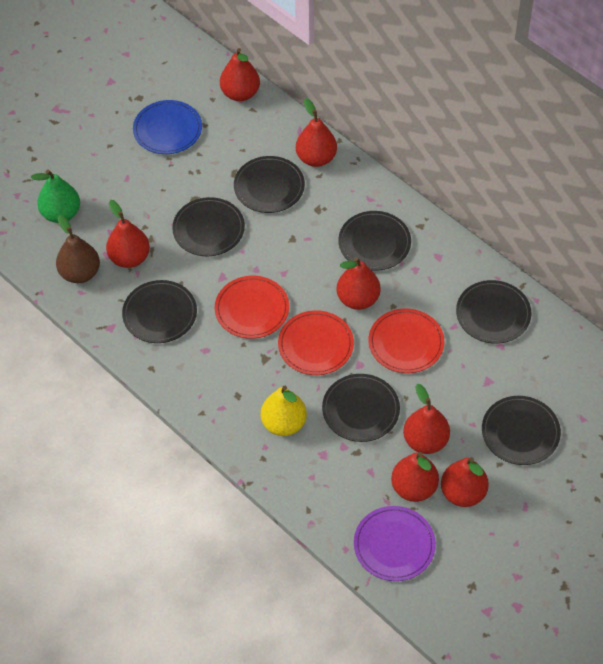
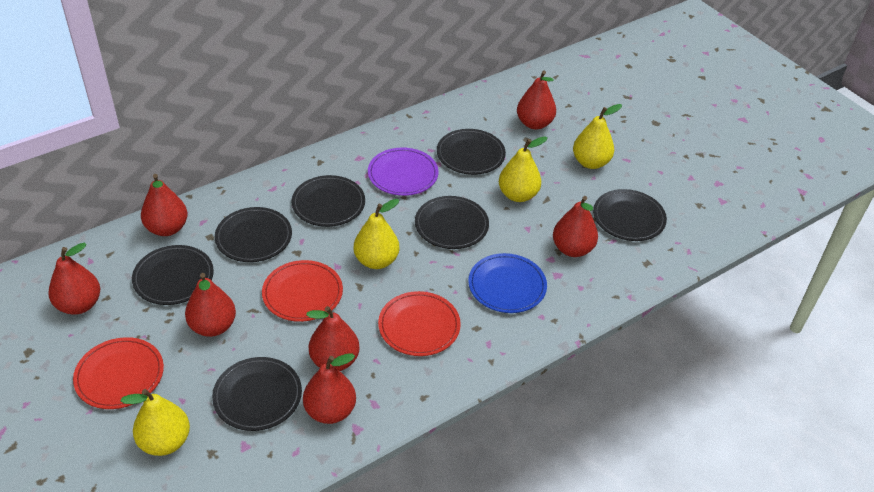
brown pear: [56,215,100,283] = 1 -> none = 0
green pear: [31,170,80,223] = 1 -> none = 0
yellow pear: [261,386,307,436] = 1 -> [121,389,190,456] [354,199,399,269] [499,136,547,202] [573,104,622,169] = 4

